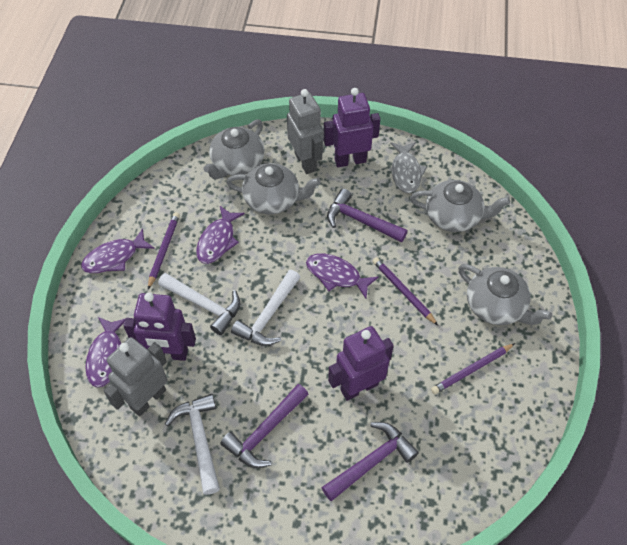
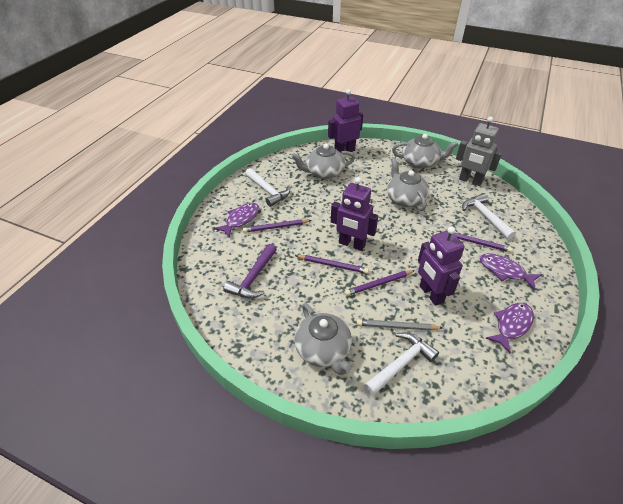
grey fish: [390,142,427,193] = 1 -> none = 0
grey pencil: none = 0 -> [357,319,443,331] = 1
grey robot: [104,337,168,416] [287,89,324,174] = 2 -> [456,116,502,186] = 1
purple fish: [81,228,155,273] [85,317,125,388] [196,206,245,264] [306,253,379,298] = 4 -> [214,203,259,237] [480,253,542,290] [485,303,534,354] = 3
purple hammer: [220,384,309,468] [321,422,419,501] [327,189,407,242] = 3 -> [224,244,277,299] = 1
purple pencil: [148,212,180,289] [373,257,438,325] [431,343,515,394] = 3 -> [243,219,312,233] [295,255,369,274] [345,270,415,296] [439,231,513,252] = 4

